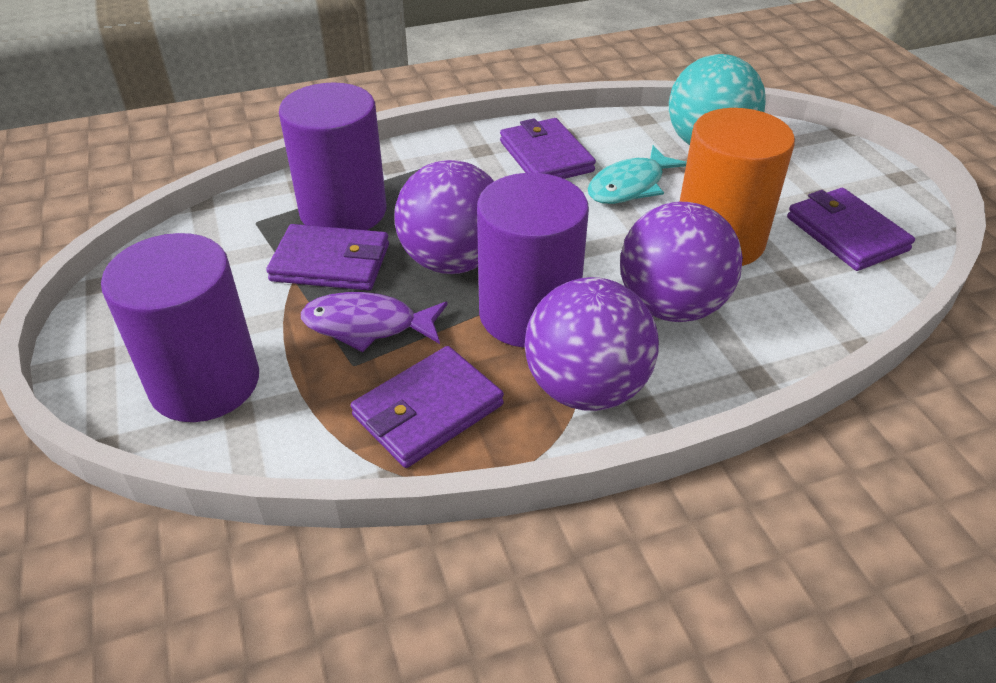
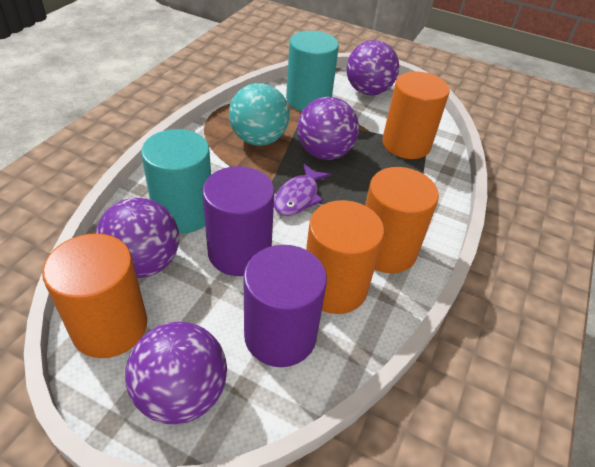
orange cylinder: [680,108,795,266] = 1 -> [42,233,147,358] [306,200,384,314] [365,167,439,273] [382,72,450,159] = 4
purple ball: [394,160,494,274] [525,277,659,411] [620,202,743,322] = 3 -> [96,198,179,278] [125,322,227,424] [297,97,359,160] [346,40,399,95] = 4
purple cylinder: [101,233,259,422] [279,82,387,230] [477,173,589,348] = 3 -> [202,166,274,276] [243,245,327,367] = 2
purple wallet: [266,224,389,291] [351,346,504,468] [500,118,596,179] [787,188,915,271] = 4 -> none = 0
turquoise cylinder: none = 0 -> [141,129,211,234] [286,31,339,111] = 2
turquoise fish: [588,145,687,204] = 1 -> none = 0

